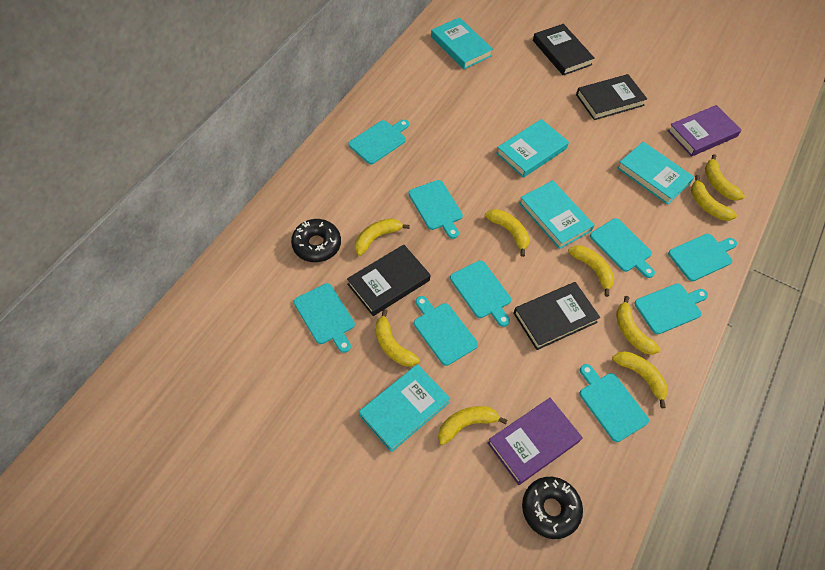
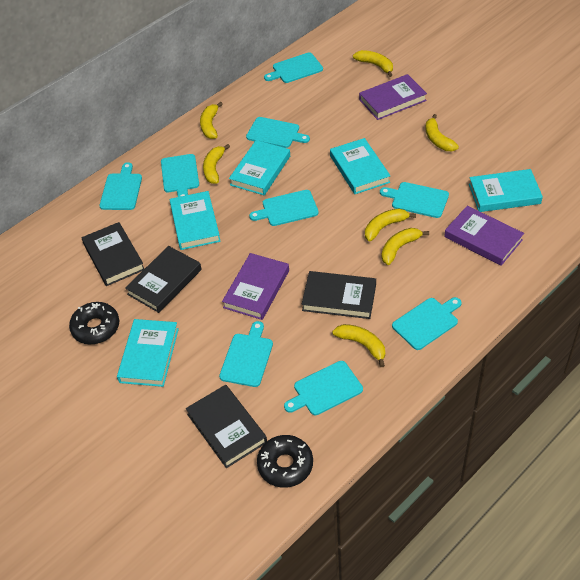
purple book: [488,398,583,485] [667,105,741,157] = 2 -> [222,253,289,320] [359,74,427,120] [444,206,524,266] = 3
yellow banana: [355,218,410,256] [375,309,420,367] [438,406,507,445] [485,209,529,257] [568,245,614,297] [612,351,668,408] [616,296,661,355] [691,175,737,221] [705,154,745,201] = 9 -> [200,102,223,139] [203,144,230,184] [332,324,385,367] [353,50,393,77] [365,208,416,242] [381,228,429,265] [426,114,459,151] = 7

